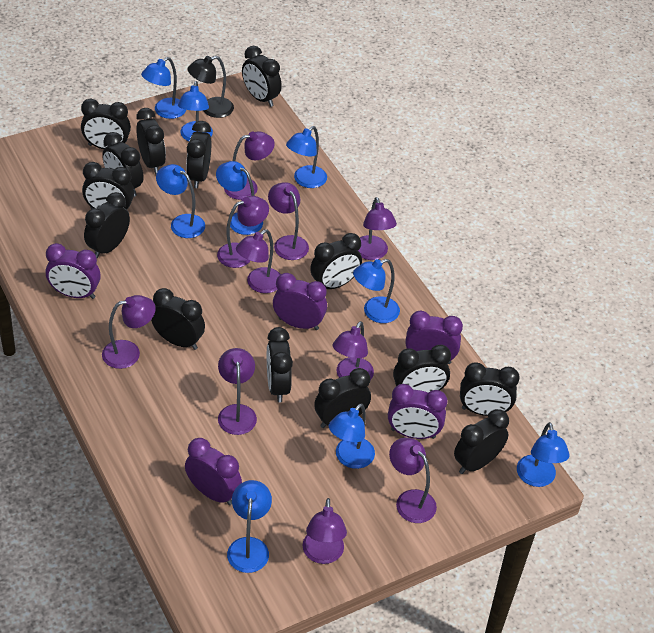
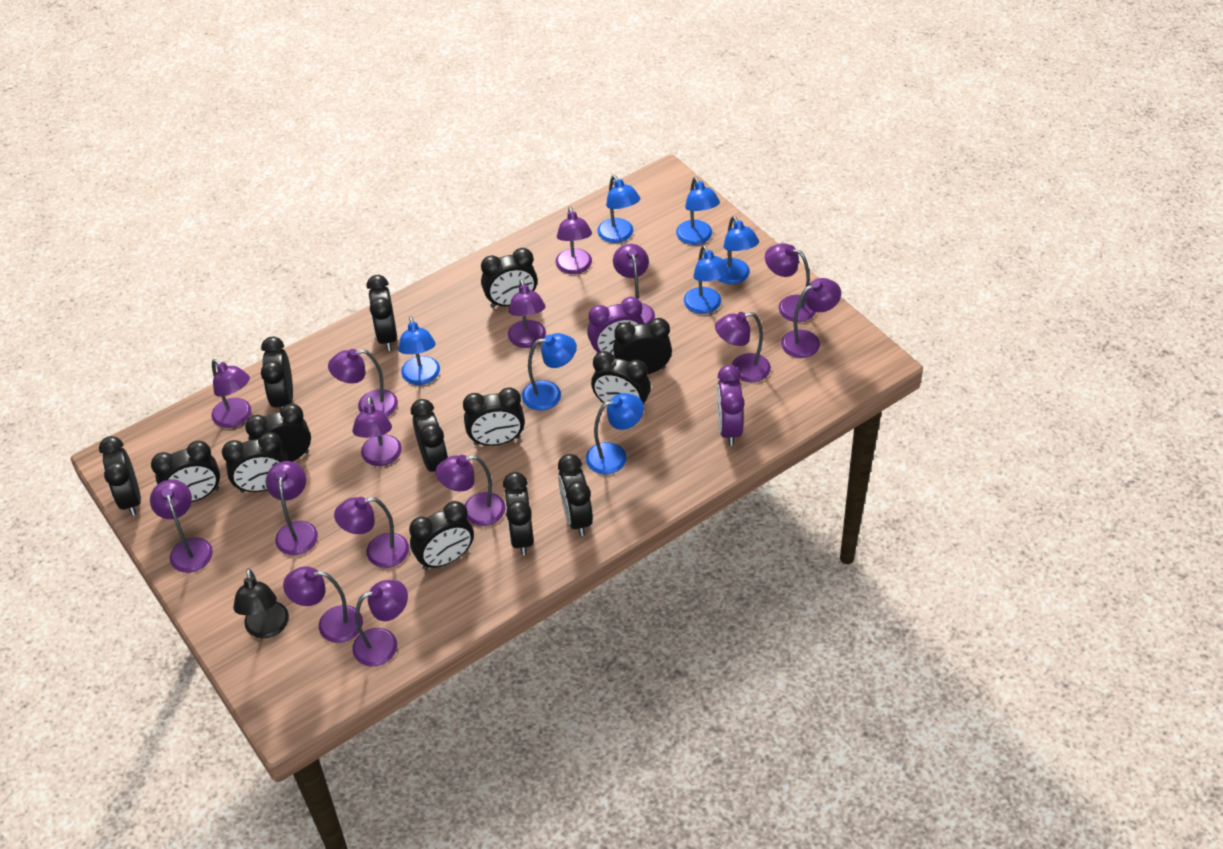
blue lamp: [141,57,186,119] [156,164,205,238] [178,81,213,141] [216,161,263,235] [227,480,272,573] [286,126,327,188] [329,403,375,469] [353,259,400,323] [517,422,570,487] = 9 -> [398,316,440,385] [522,333,577,411] [586,393,644,474] [597,175,640,243] [676,177,720,245] [684,245,730,314] [718,216,759,284] = 7
purple clock: [46,243,101,299] [185,438,242,505] [273,273,327,330] [388,384,447,439] [405,311,463,364] = 5 -> [587,297,645,355] [717,365,745,446] = 2
purple lamp: [102,295,156,369] [217,196,269,268] [218,348,257,435] [224,131,275,200] [236,229,281,293] [268,182,309,260] [303,498,347,564] [333,321,374,380] [358,197,397,260] [389,438,437,523] = 10 -> [150,480,213,573] [212,359,251,428] [265,461,318,555] [283,566,363,643] [328,349,398,417] [334,497,409,568] [352,397,402,466] [352,580,408,667] [435,455,506,526] [508,279,546,348] [555,206,592,274] [613,244,655,324] [715,312,771,383] [765,243,816,322] [781,278,841,358] = 15

